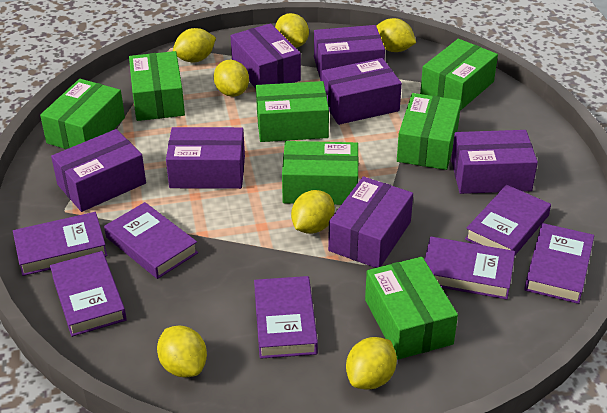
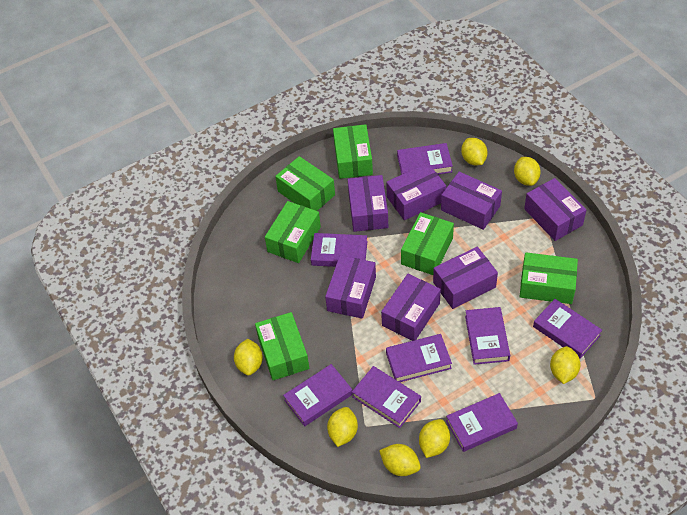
green box: [40,79,125,149] [129,51,185,121] [256,81,329,142] [282,141,359,205] [365,257,458,360] [397,93,461,170] [420,39,498,111] = 7 -> [255,312,309,380] [265,201,321,263] [275,156,335,211] [333,124,373,179] [401,212,454,275] [519,252,578,304] = 6
purple book: [13,212,107,276] [50,251,127,337] [104,202,198,279] [254,276,318,359] [424,236,515,300] [465,185,551,255] [524,223,594,304] = 7 -> [283,364,353,426] [311,233,368,267] [352,366,421,428] [386,334,452,382] [397,143,453,175] [446,393,518,452] [465,307,510,365] [533,299,602,359] = 8

